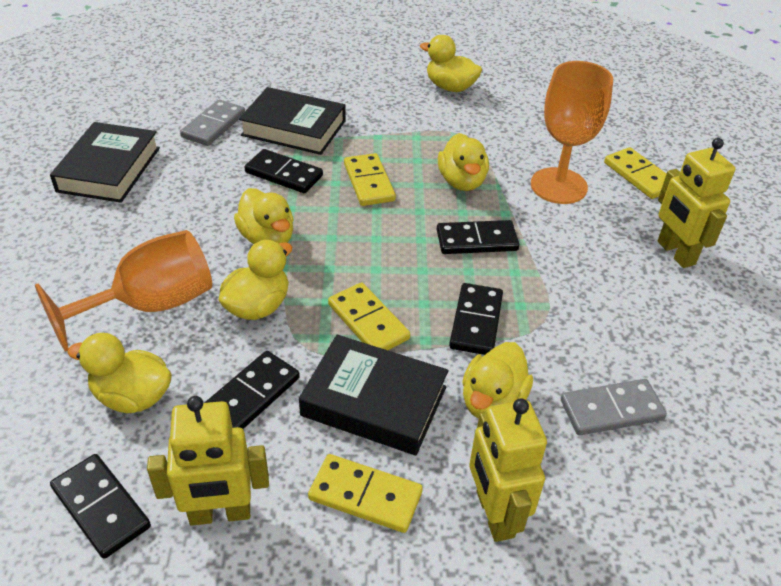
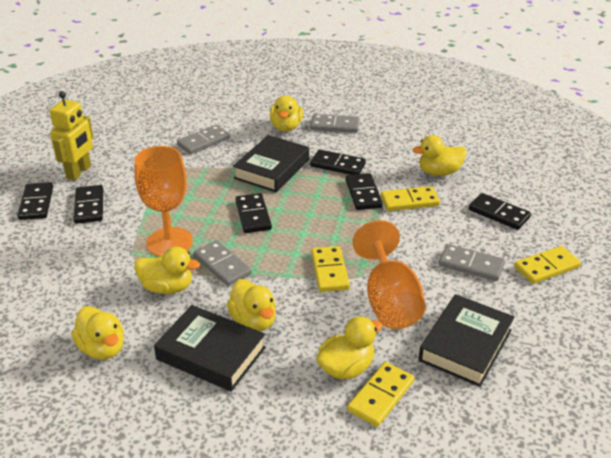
black domino: [50,454,151,559] [204,351,300,429] [245,149,323,193] [437,220,519,254] [449,283,503,355] = 5 -> [17,182,53,220] [73,185,103,224] [235,193,272,233] [310,150,366,175] [346,173,383,210] [469,193,531,230] = 6
grey domino: [180,100,245,146] [561,379,667,435] = 2 -> [177,125,230,154] [194,240,252,286] [310,114,360,133] [439,244,505,281] = 4
yellow robot: [147,396,269,526] [469,398,547,542] [658,138,735,268] = 3 -> [50,91,94,180] = 1

